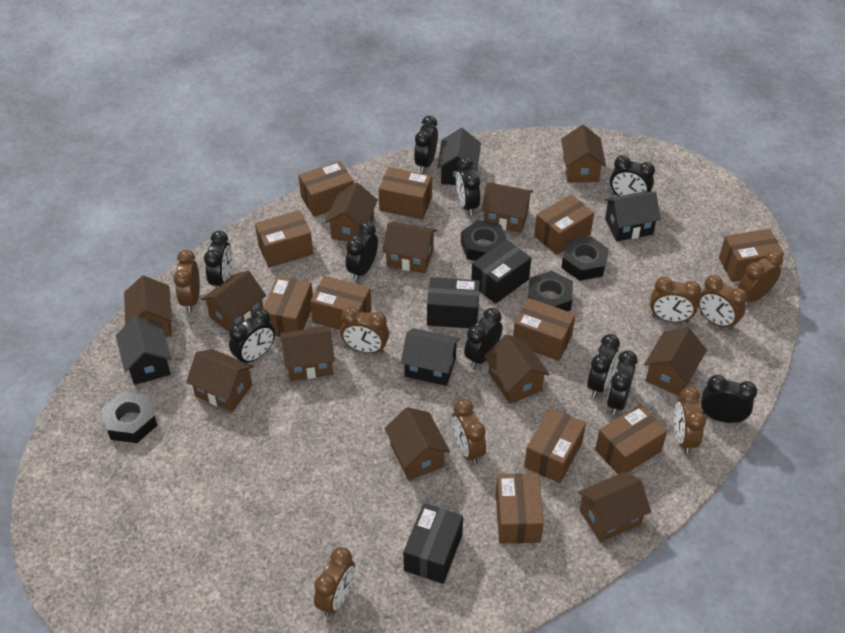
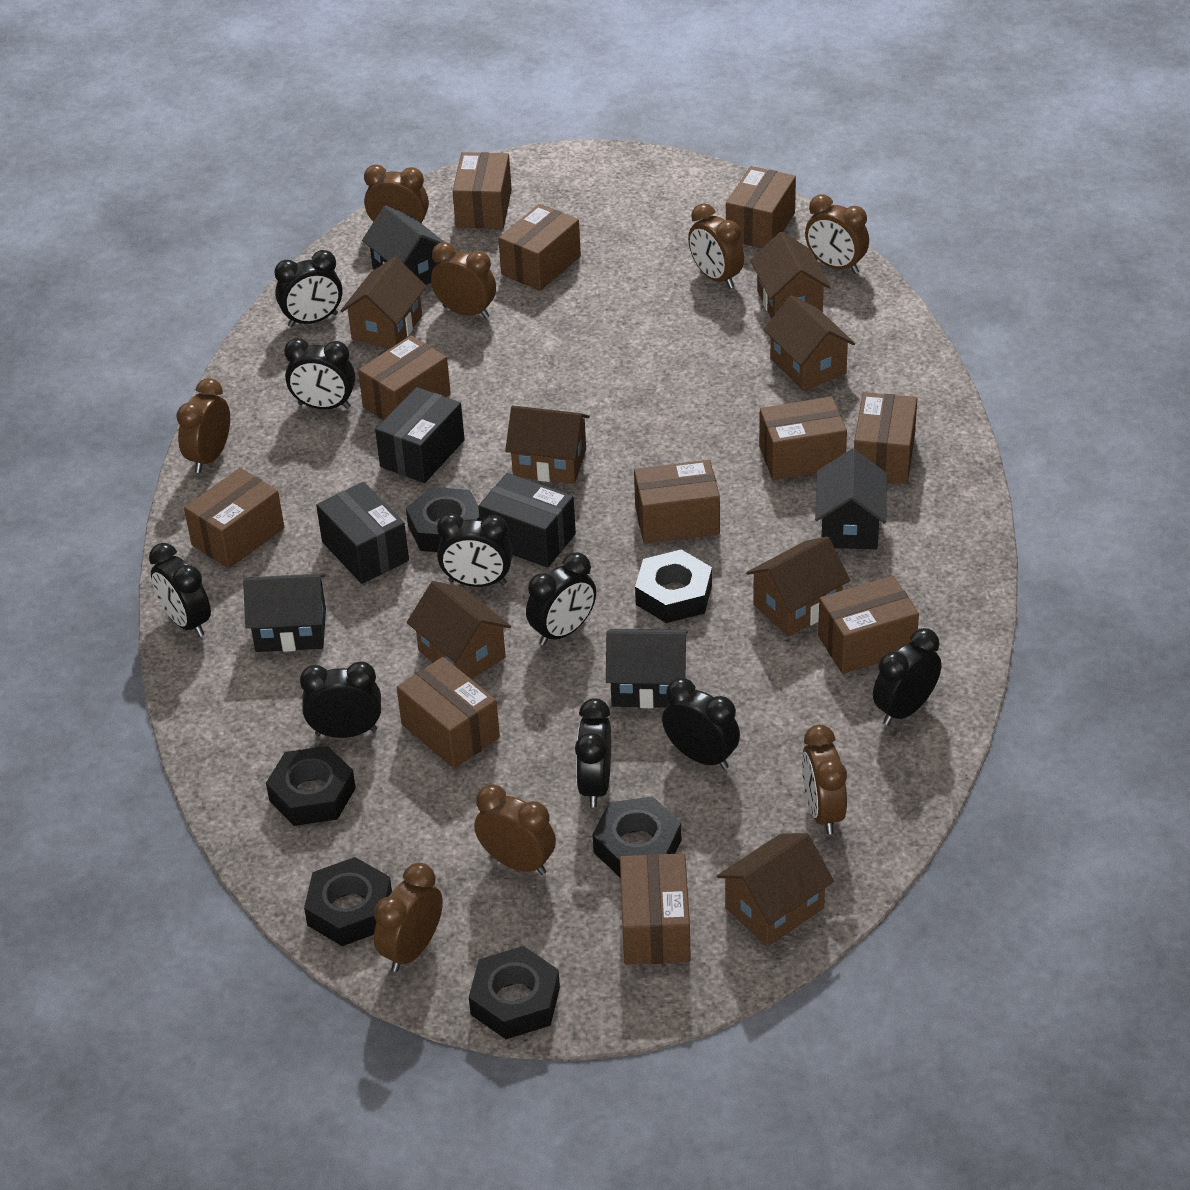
black clock: [204,231,232,288] [229,309,275,363] [346,221,378,281] [414,116,438,173] [456,157,480,216] [464,308,502,368] [587,334,620,397] [607,350,638,415] [610,155,655,196] [701,375,757,423] = 10 -> [149,543,211,637] [274,250,342,327] [284,338,355,409] [300,661,381,738] [437,513,513,587] [526,552,596,646] [575,698,611,807] [662,678,740,770] [873,628,941,725] = 9
black nut: [102,392,157,443] [461,220,507,261] [528,271,573,311] [561,236,609,281] = 4 -> [266,746,356,826] [304,857,392,946] [406,487,480,552] [469,946,560,1039] [593,796,682,878] [635,549,712,623] = 6
brown house: [124,275,172,337] [186,349,254,412] [201,271,266,332] [280,326,335,381] [325,182,378,242] [382,222,437,273] [384,407,450,480] [481,183,533,233] [484,335,550,404] [561,125,606,183] [578,472,651,542] [644,327,707,396] = 12 -> [340,257,426,349] [407,581,511,679] [505,406,590,484] [717,833,834,947] [746,536,850,637] [750,232,831,319] [763,295,855,391] = 7

